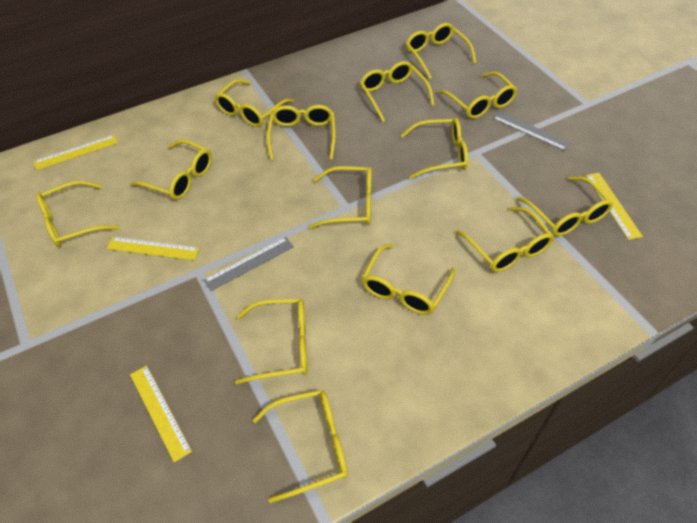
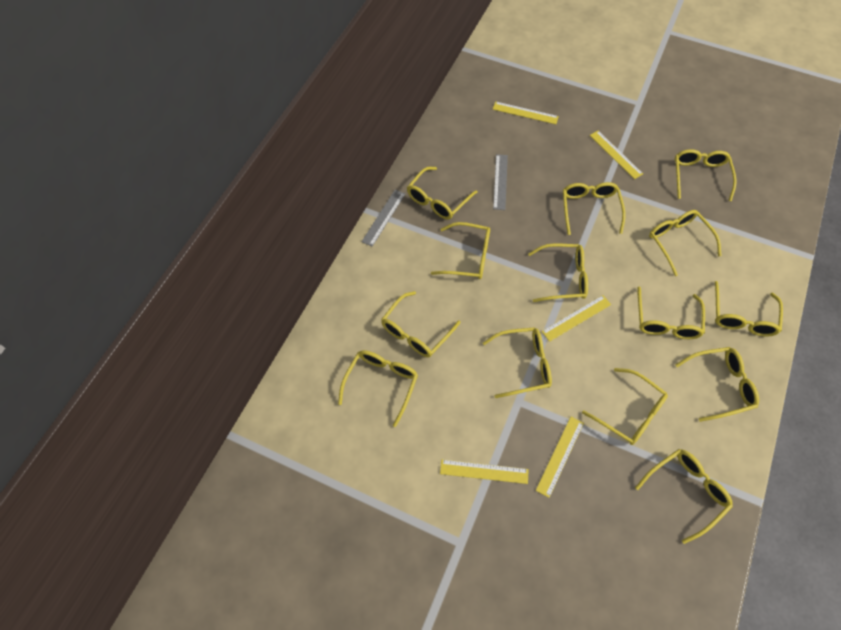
yellow ruler: [34,135,118,170] [106,237,199,260] [130,365,192,463] [586,173,643,240] = 4 -> [440,459,529,484] [493,101,559,124] [536,417,584,498] [542,295,611,342] [590,131,643,179] = 5

